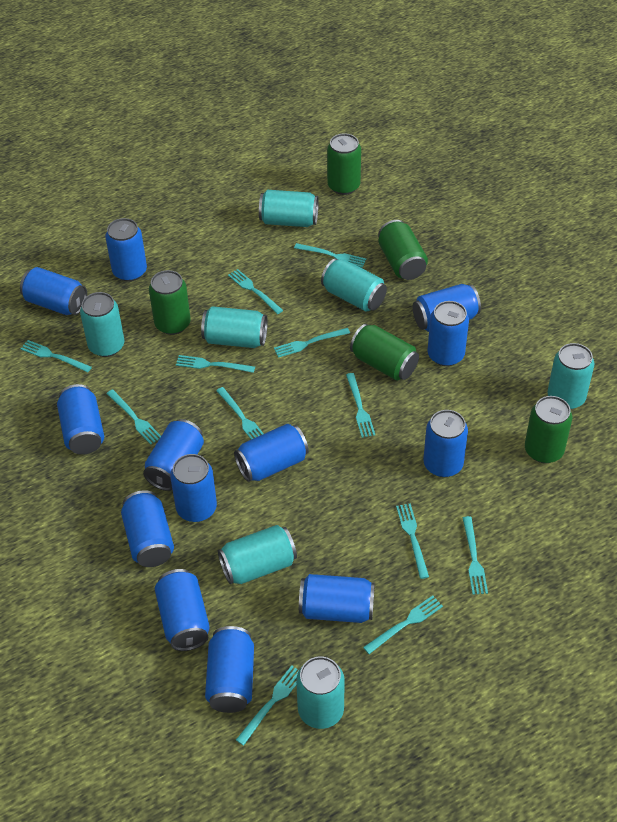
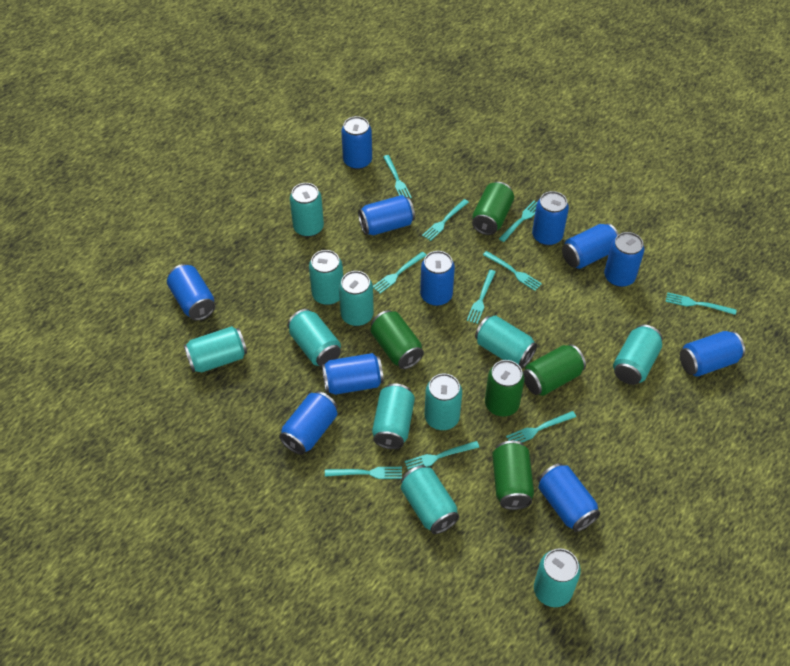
blue can: [20,267,87,315] [57,384,104,455] [105,218,147,281] [121,490,174,567] [143,419,204,491] [155,569,210,651] [170,454,217,522] [205,626,254,713] [234,424,309,482] [299,574,375,623] [413,284,481,332] [423,410,468,477] [427,301,469,366] = 13 -> [167,264,215,321] [279,391,338,455] [322,353,384,395] [341,116,372,169] [358,195,415,236] [420,251,455,306] [532,191,569,246] [538,463,600,532] [562,223,619,269] [604,232,644,287] [680,331,745,377] = 11
turquoise can: [80,292,124,357] [201,306,268,348] [218,525,297,585] [259,190,319,227] [296,656,345,729] [321,258,387,312] [547,343,594,409] = 7 -> [184,326,247,372] [288,309,341,367] [290,183,324,237] [309,250,343,305] [339,271,374,326] [372,384,415,449] [401,465,459,534] [425,374,462,430] [475,315,537,368] [534,548,581,607] [613,325,663,385] = 11
turquoise fork: [20,340,92,372] [106,389,161,445] [176,355,255,373] [216,387,264,439] [228,269,283,314] [236,666,298,746] [274,328,350,358] [294,243,366,268] [346,373,375,438] [363,595,443,654] [396,503,429,579] [463,516,488,595] = 12 -> [325,467,402,479] [373,252,426,293] [383,155,412,198] [405,441,479,471] [422,199,469,241] [467,270,496,324] [483,251,542,291] [499,201,537,242] [506,411,576,443] [666,292,736,315] = 10

